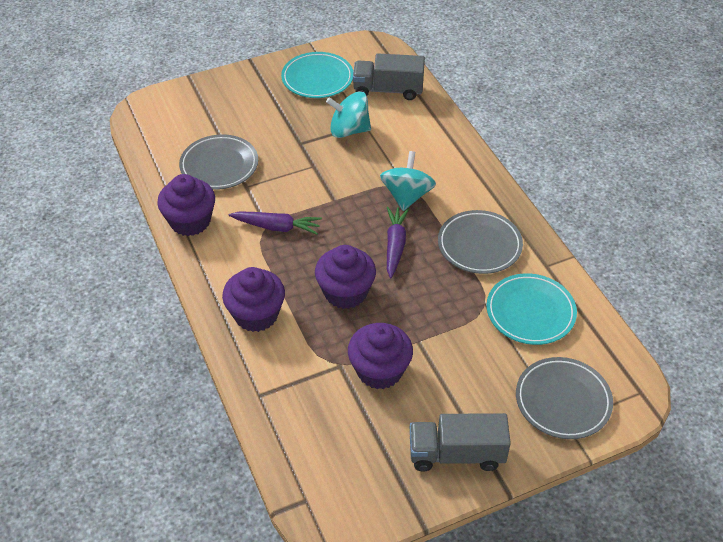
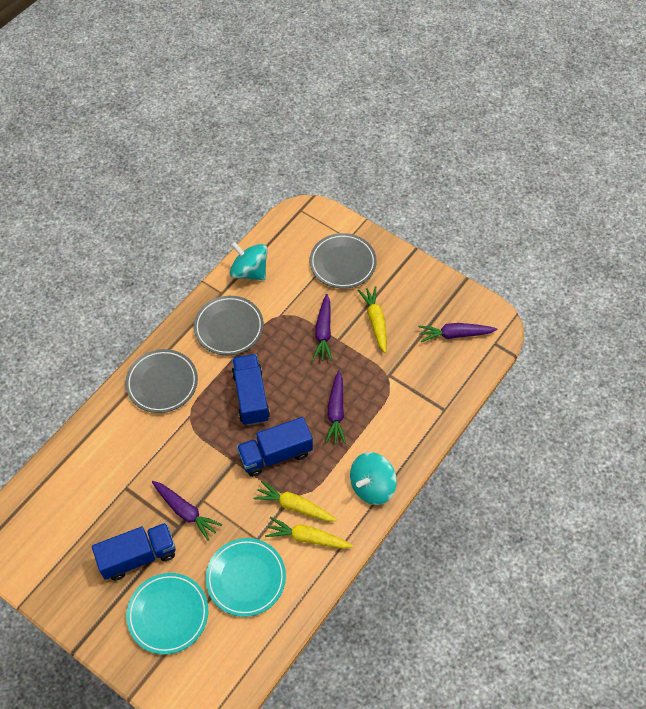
blue truck: none = 0 -> [92,523,175,581] [232,354,270,426] [237,417,313,477] = 3
grey truck: [353,53,425,100] [410,413,511,472] = 2 -> none = 0
purple carrot: [229,211,322,235] [387,207,409,278] = 2 -> [152,481,222,541] [313,294,332,361] [325,370,346,444] [418,323,498,342] = 4
purple cupcake: [157,174,215,236] [222,267,285,332] [315,245,376,309] [348,323,413,389] = 4 -> none = 0
yellow carrot: none = 0 -> [253,481,337,521] [265,517,353,548] [358,286,387,353] = 3

